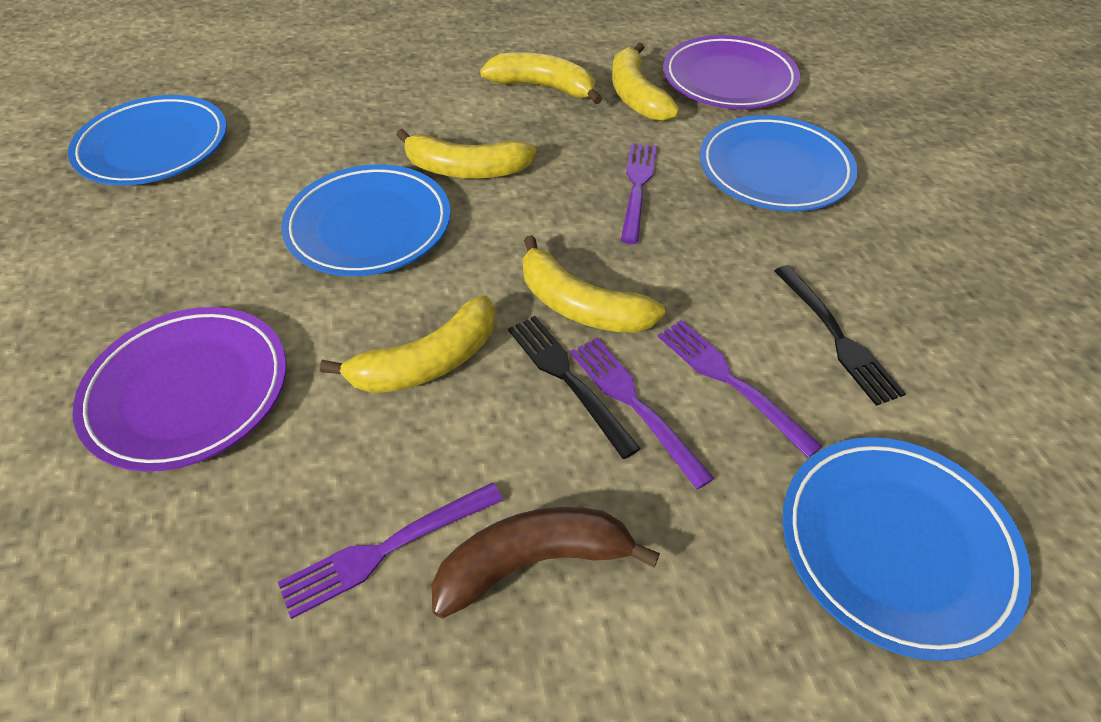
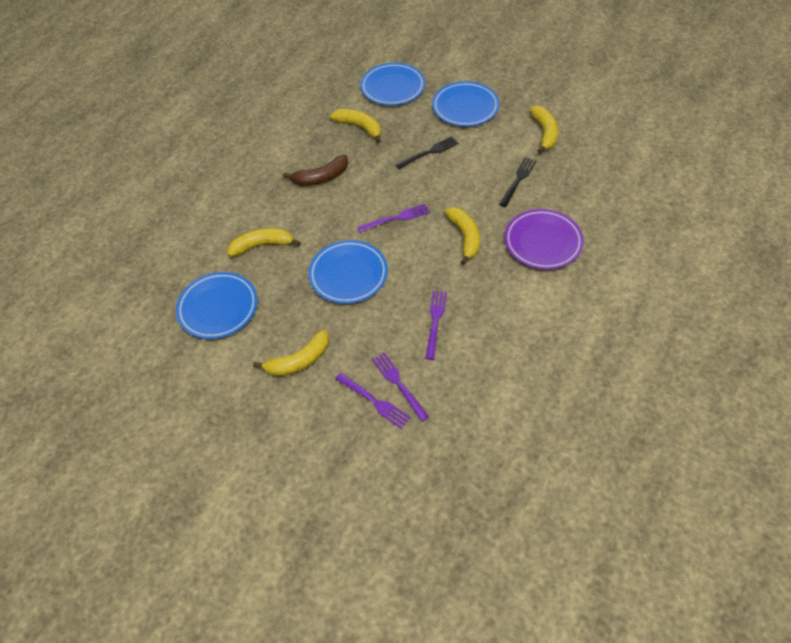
purple plate: [73,307,287,472] [663,35,800,109] = 2 -> [504,209,584,270] = 1

